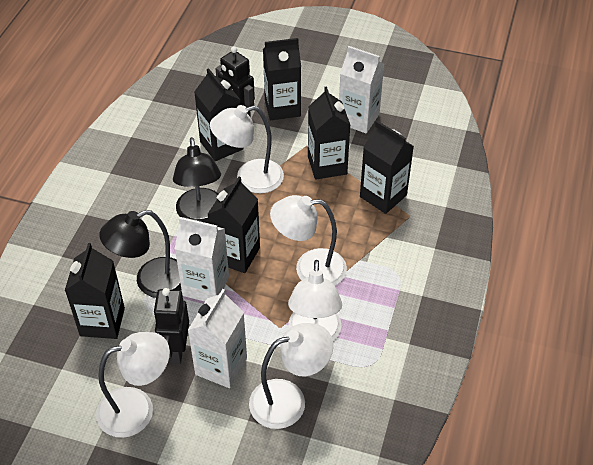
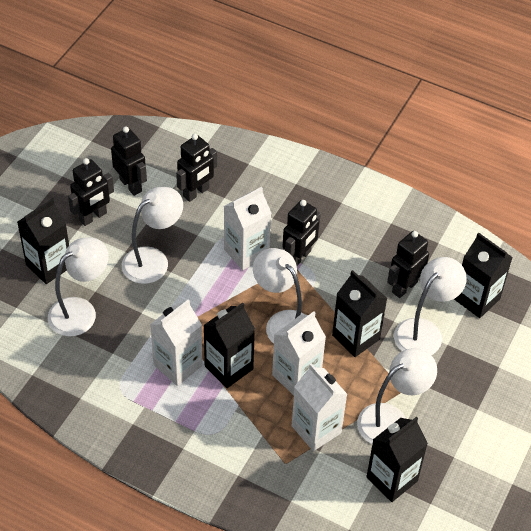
black carton: [65,243,125,339] [194,68,243,161] [207,177,260,273] [263,38,301,120] [308,87,350,180] [360,121,414,214] = 6 -> [17,198,69,284] [203,303,255,388] [332,270,388,357] [366,417,428,502] [454,233,513,318] = 5
black lamp: [99,210,181,298] [173,137,221,223] = 2 -> none = 0
black robot: [153,288,189,364] [216,46,255,117] = 2 -> [68,158,114,226] [111,127,147,196] [176,134,217,202] [282,200,321,266] [387,231,429,298] = 5
white carton: [175,217,229,302] [188,289,247,388] [339,46,384,133] = 3 -> [150,300,203,386] [224,187,271,270] [272,311,326,395] [292,363,347,451] = 4

